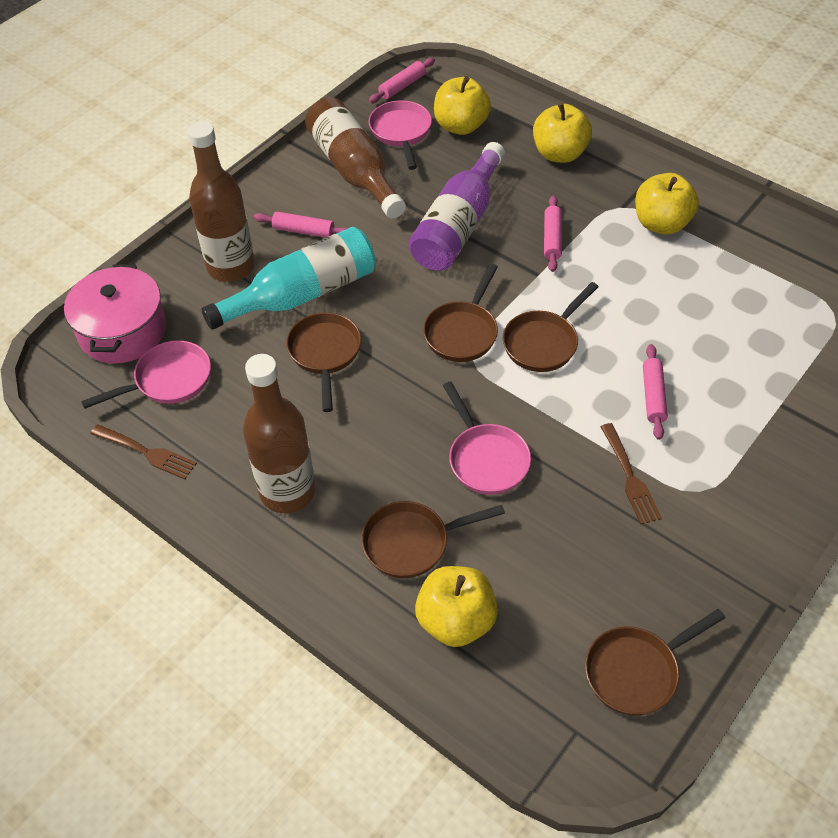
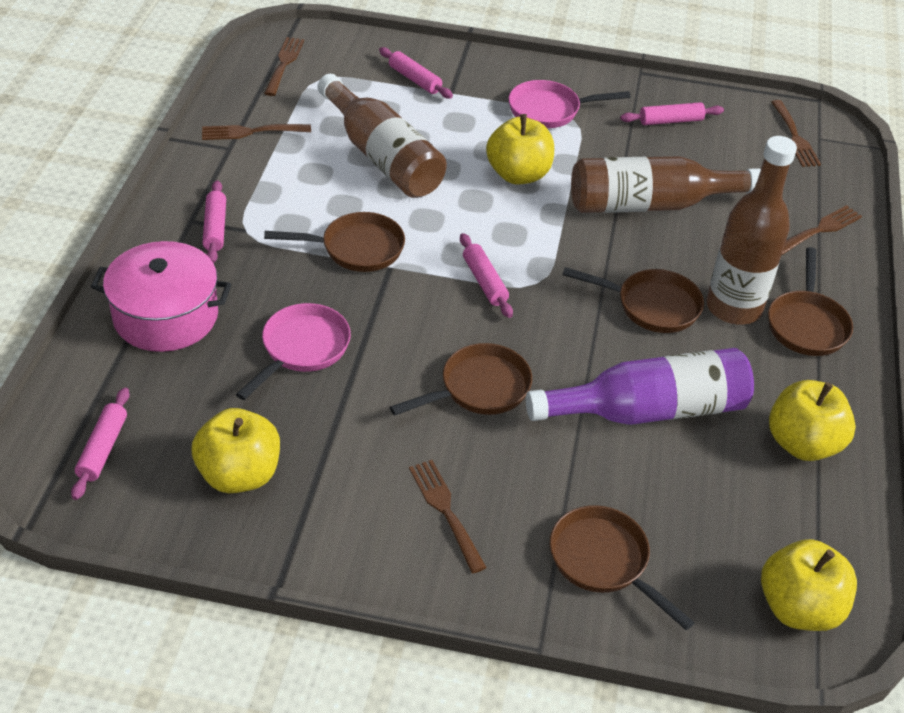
brown fork: [91,424,197,479] [600,423,662,524] = 2 -> [202,124,311,140] [264,37,304,96] [409,460,487,573] [771,100,821,167] [782,205,862,255] = 5
pink pan: [81,340,211,409] [369,100,432,170] [443,381,531,495] = 3 -> [236,303,351,400] [508,80,630,128] = 2
pink rolling pin: [254,212,348,238] [369,58,435,103] [544,196,562,272] [643,344,668,440] = 4 -> [71,387,130,500] [202,180,226,263] [379,47,453,98] [460,233,513,318] [620,102,724,125] = 5
turquoise bottle: [201,227,376,330] = 1 -> none = 0

